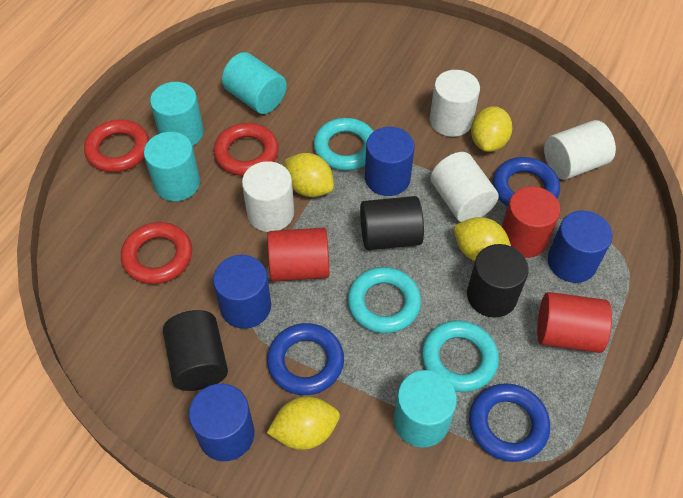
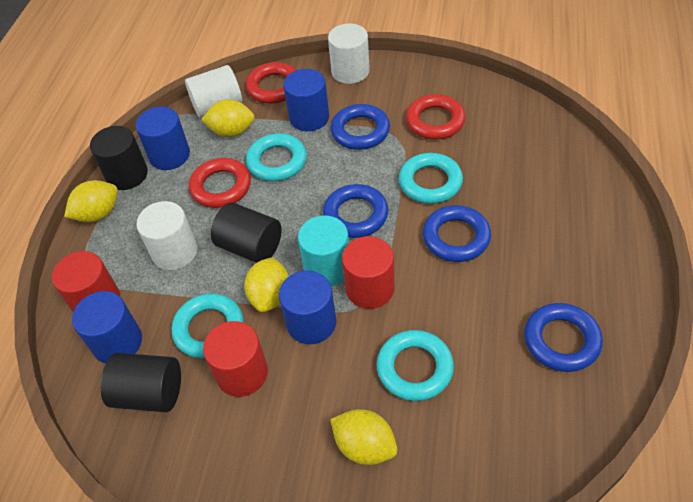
blue ring: [267,323,344,395] [469,383,550,462] [493,157,560,207] = 3 -> [323,184,388,238] [331,104,390,150] [423,205,491,262] [524,303,603,372] = 4
turquoise cylinder: [144,132,200,201] [150,82,204,146] [222,52,287,114] [394,370,457,448] = 4 -> [298,216,349,286] = 1
turquoise ring: [313,118,374,171] [348,267,421,333] [422,320,499,392] = 3 -> [171,293,244,359] [246,133,307,181] [377,330,454,401] [399,153,463,204] = 4
white cylinder: [242,161,294,232] [430,70,480,137] [431,152,499,222] [544,120,616,180] = 4 -> [136,201,197,270] [185,65,242,118] [328,23,370,84] = 3

